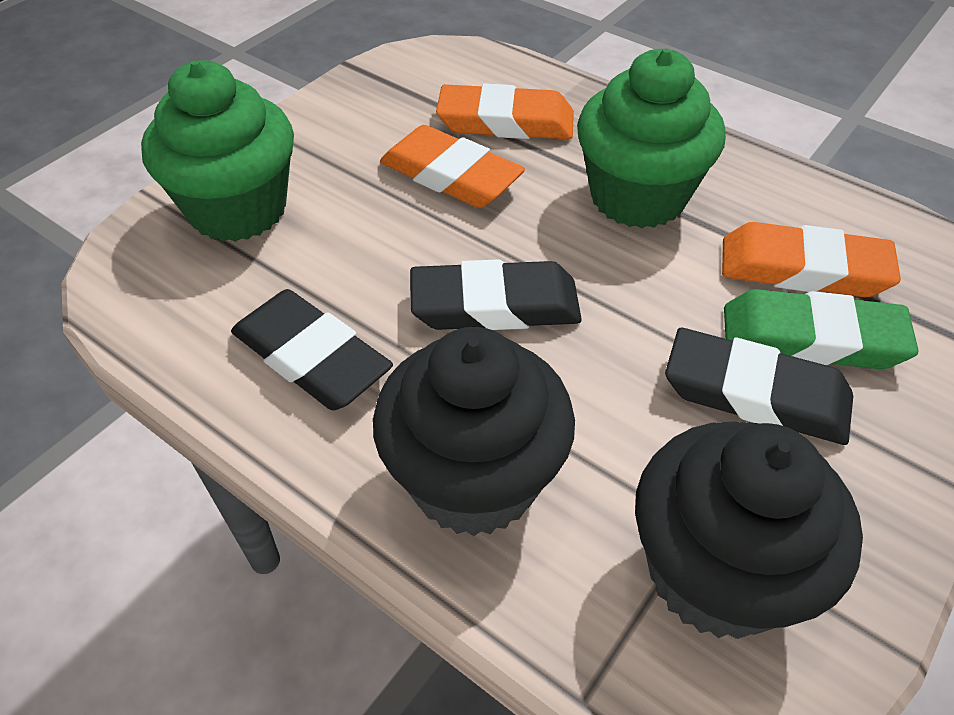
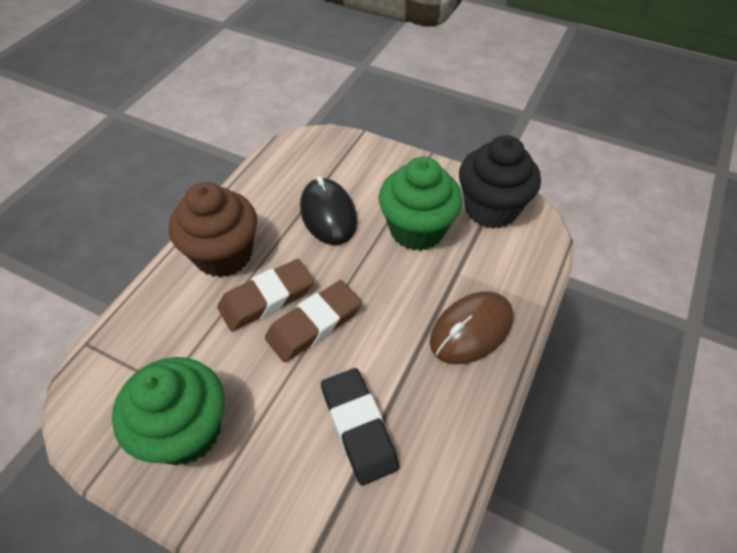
black cupcake: [373,327,575,536] [635,422,863,639] = 2 -> [459,135,541,229] = 1
black eraser: [231,289,393,410] [410,259,582,330] [665,328,853,445] = 3 -> [321,368,399,486] = 1
black mouse: none = 0 -> [300,176,357,245] = 1
brown cupcake: none = 0 -> [169,182,257,277] = 1
brown eraser: none = 0 -> [217,259,314,331] [265,280,362,362] = 2
brown mouse: none = 0 -> [430,291,513,364] = 1
green eraser: [724,289,919,369] = 1 -> none = 0
orange eraser: [380,125,525,208] [436,83,574,139] [722,222,901,297] = 3 -> none = 0

